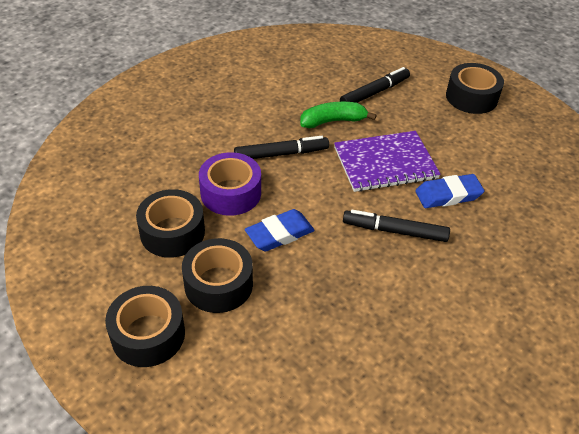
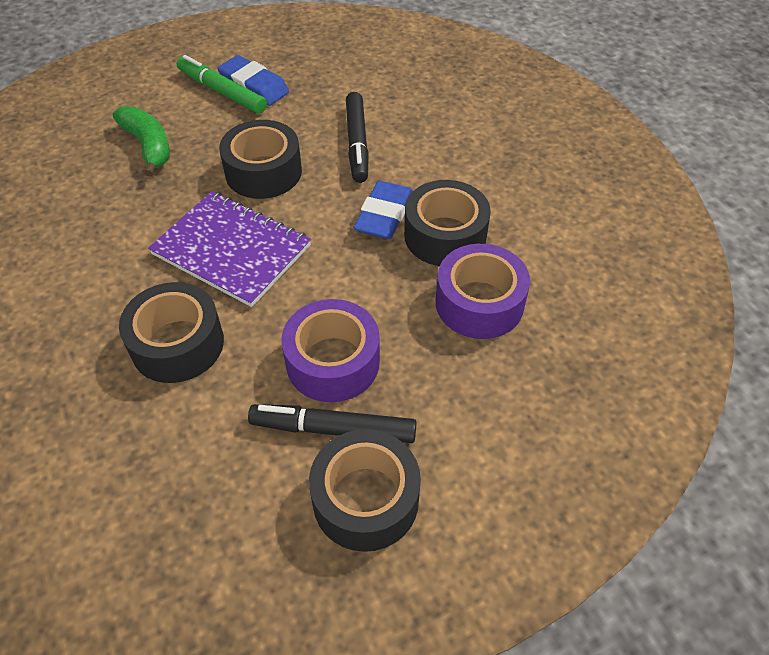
black marker: [234,136,329,159] [340,67,410,103] [343,210,450,242] = 3 -> [248,404,417,443] [346,92,369,183] = 2
green marker: none = 0 -> [177,55,267,114] = 1
purple tape: [199,152,261,216] = 1 -> [281,299,380,402] [436,244,530,339] = 2

